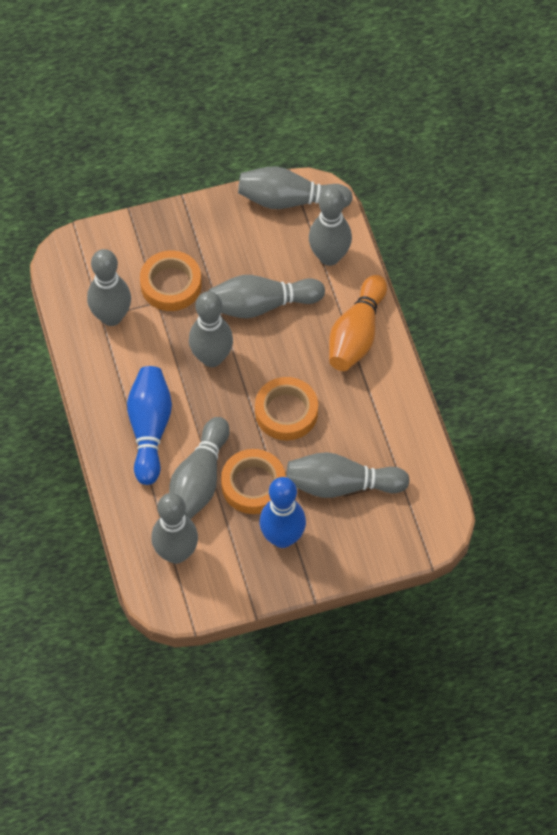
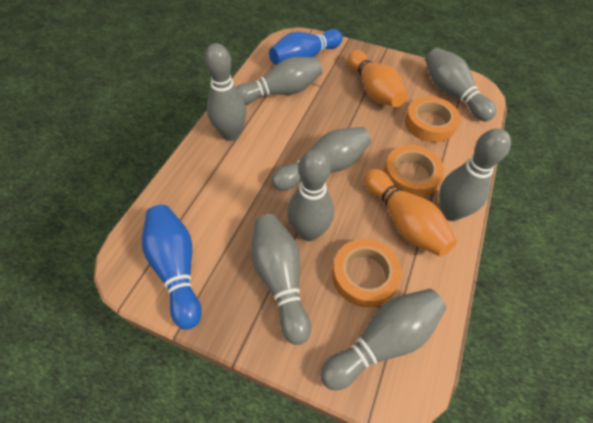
orange bowling pin: [329,275,387,371] = 1 -> [347,50,407,107] [364,169,457,257] = 2

